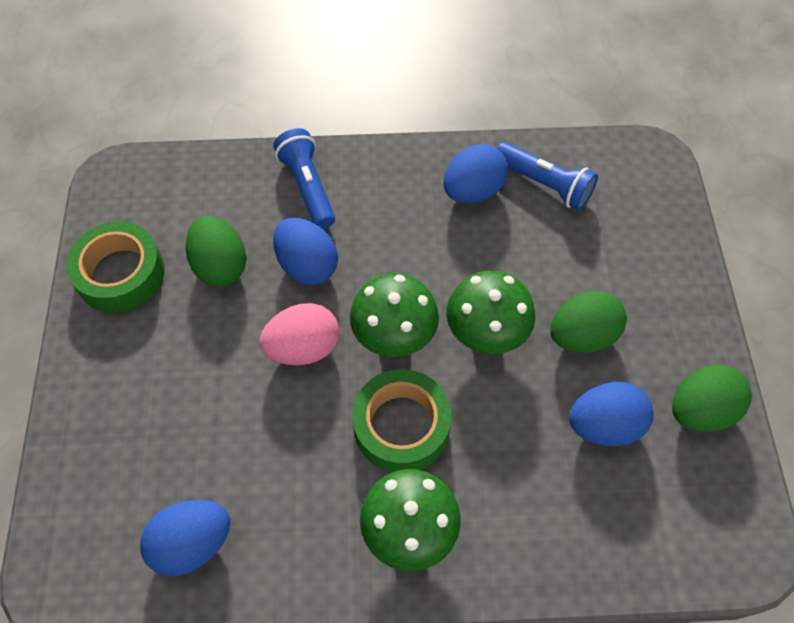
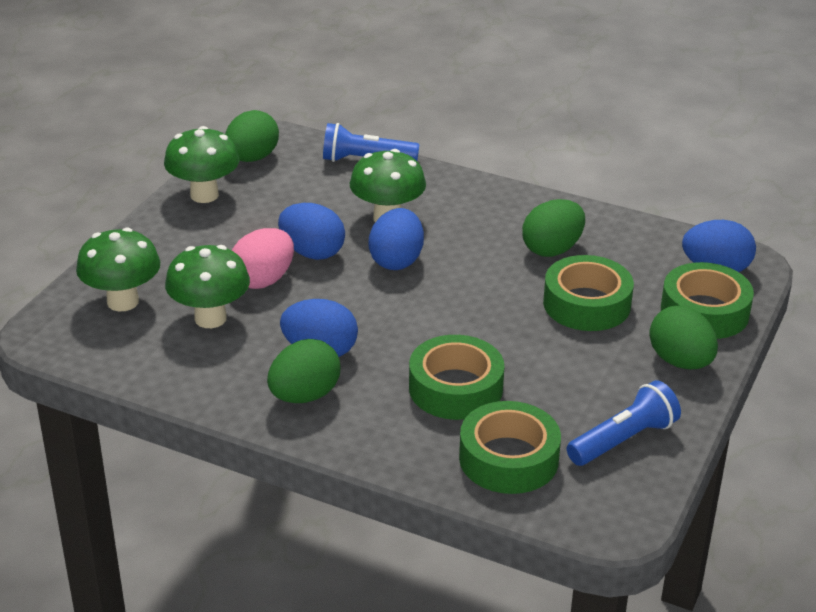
green egg: [186,216,247,287] [550,291,627,353] [672,365,752,432] = 3 -> [225,110,279,162] [267,339,340,403] [522,199,585,257] [649,306,718,369] = 4
green mushroom: [350,273,439,357] [360,469,461,571] [446,271,535,354] = 3 -> [76,228,160,311] [164,126,239,203] [165,245,250,328] [350,149,426,222] = 4
green tape: [66,221,164,313] [352,369,452,472] = 2 -> [409,335,505,420] [459,401,561,494] [543,255,634,331] [661,262,754,339] = 4

